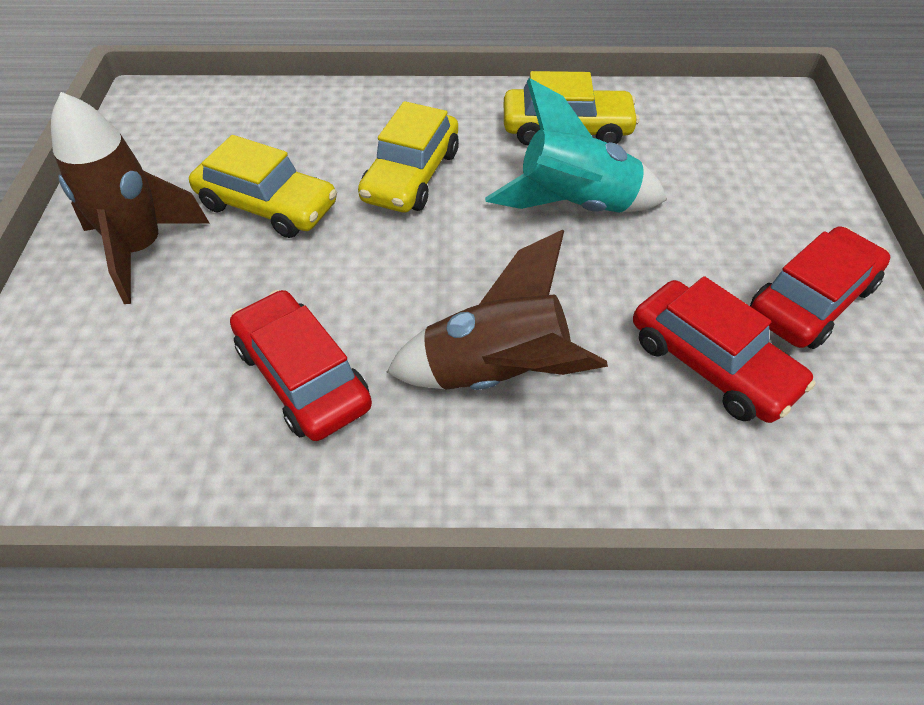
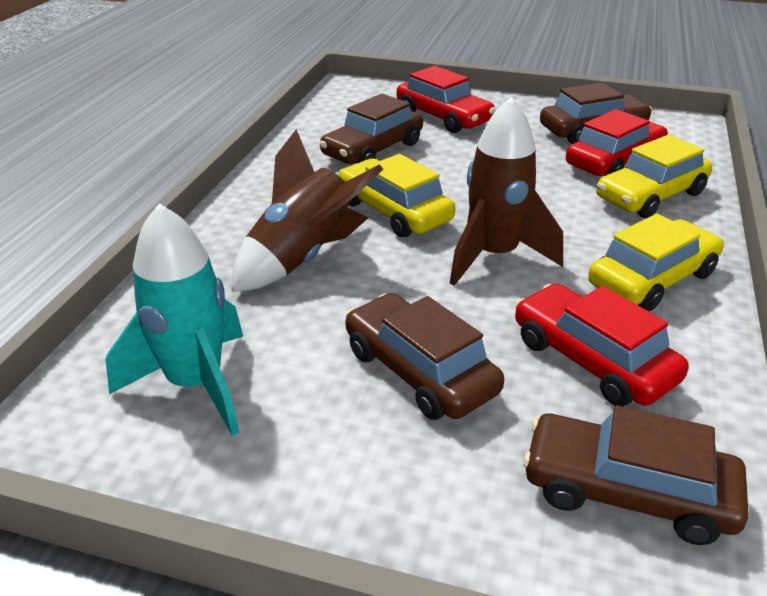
brown car: none = 0 -> [319,94,423,164] [345,293,504,420] [523,405,749,545] [540,83,652,144] = 4

